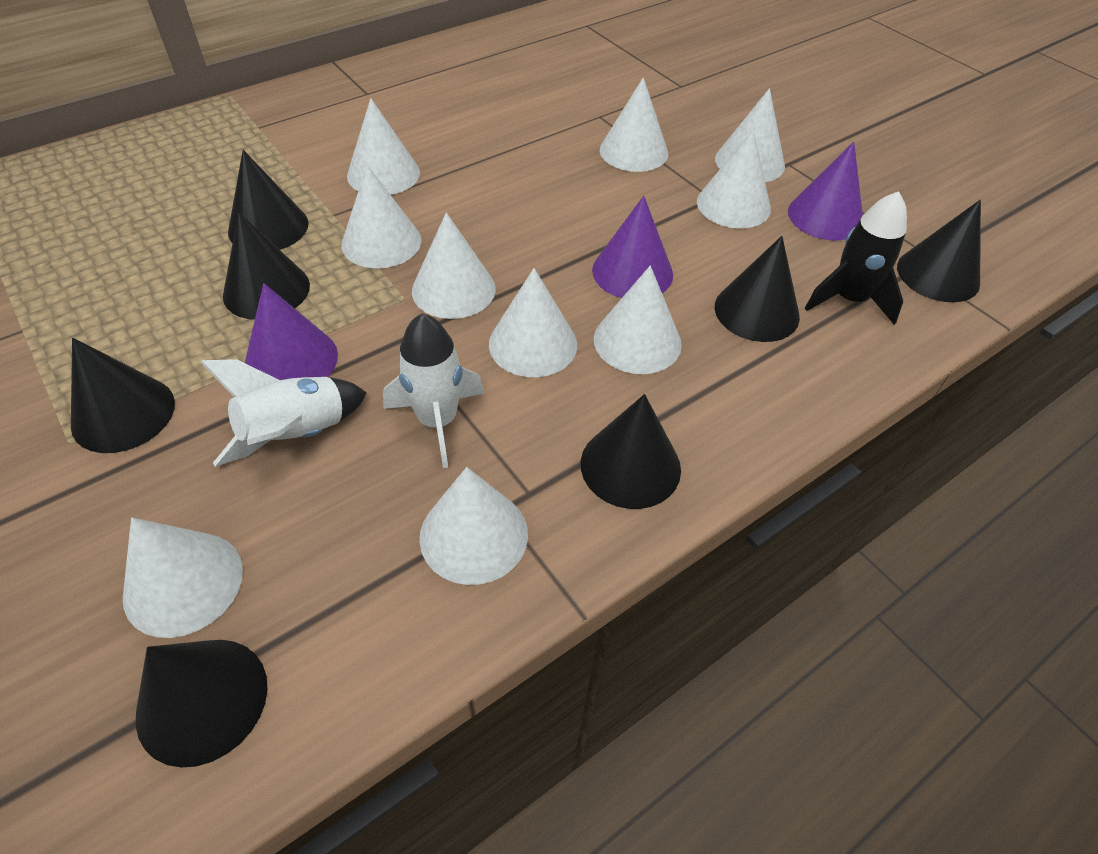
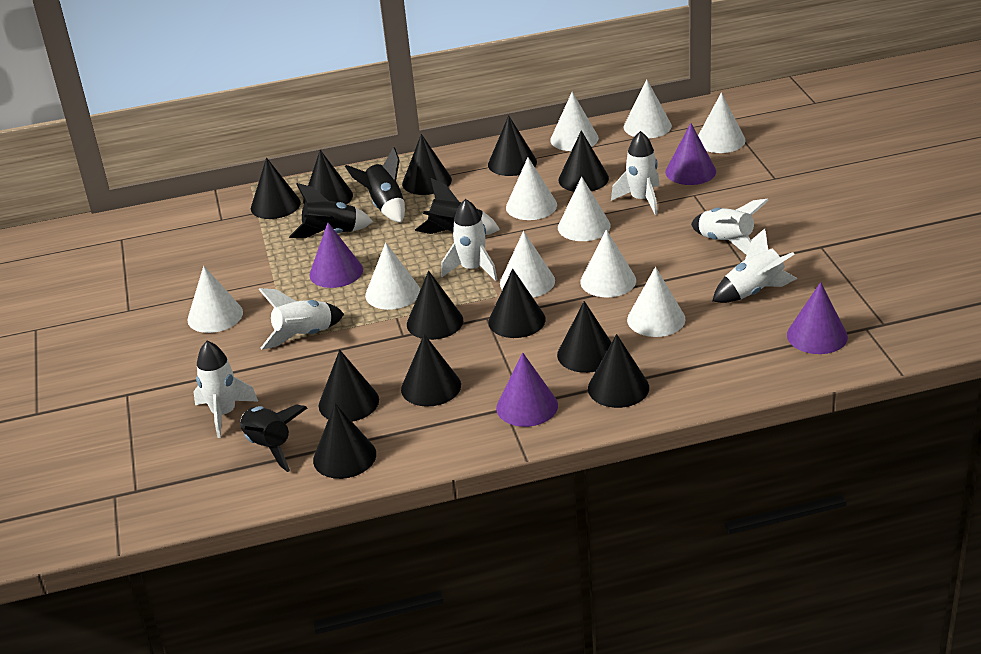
black cone: [71,338,175,453] [136,640,268,768] [223,212,310,320] [228,150,309,250] [581,394,681,509] [715,236,800,342] [897,200,981,302] = 7 -> [251,157,301,219] [303,150,353,204] [313,403,376,479] [319,350,379,422] [401,334,461,407] [402,134,452,195] [407,271,463,340] [488,115,537,176] [488,269,546,338] [557,301,612,373] [558,130,609,192] [588,334,649,408] = 12
black rocket: [805,191,907,325] = 1 -> [240,404,307,472] [289,183,373,238] [345,147,405,223] [415,178,500,235] = 4
purple cone: [245,283,338,380] [592,196,673,298] [788,142,863,241] = 3 -> [309,223,363,288] [496,353,558,427] [665,123,716,185] [787,282,848,354] = 4
white rocket: [201,359,367,467] [383,313,484,468] = 2 -> [193,341,259,438] [259,288,344,349] [441,199,497,281] [611,131,660,215] [691,199,769,254] [712,229,797,303] = 6

